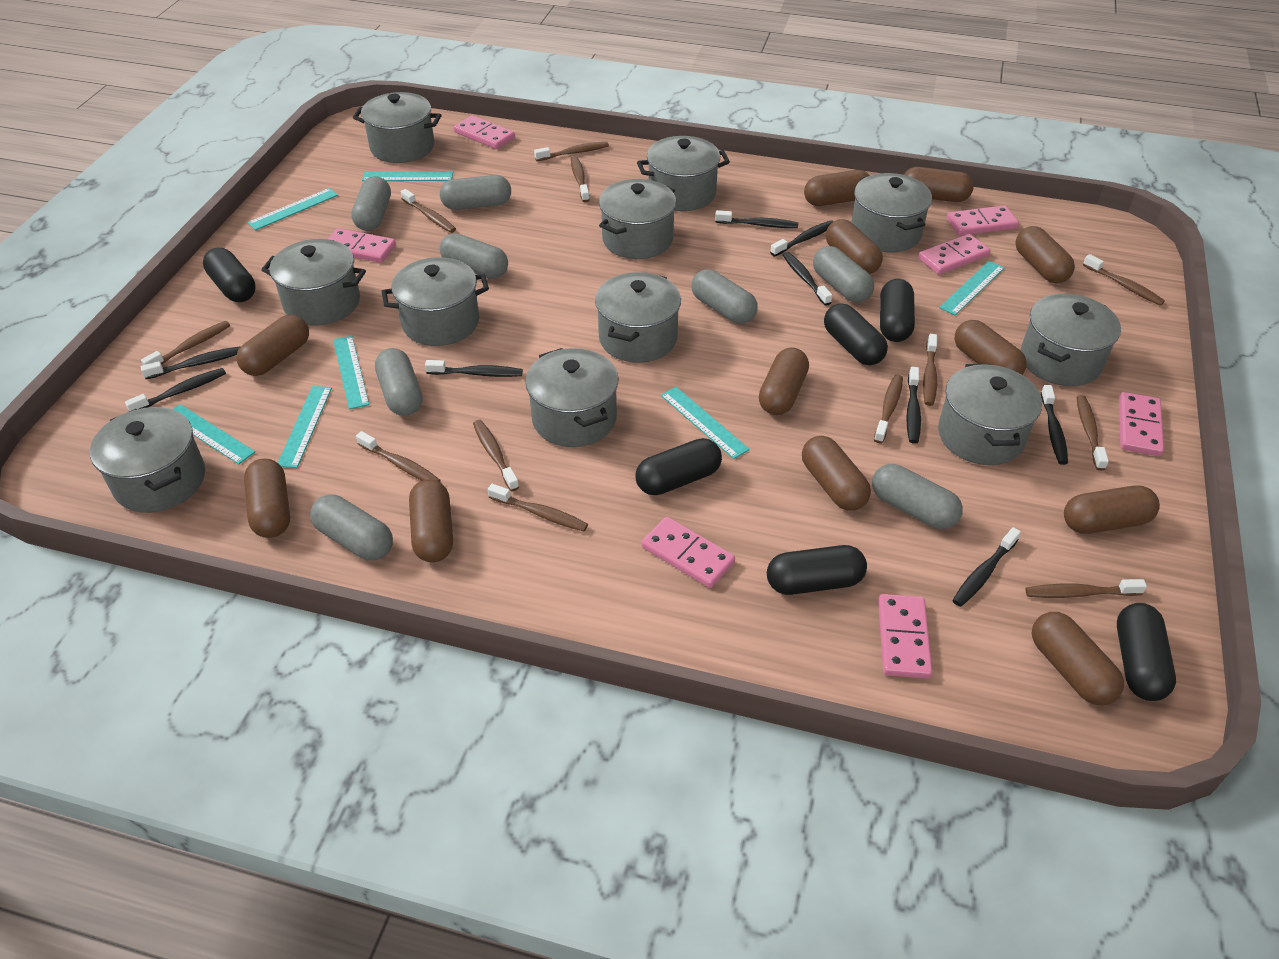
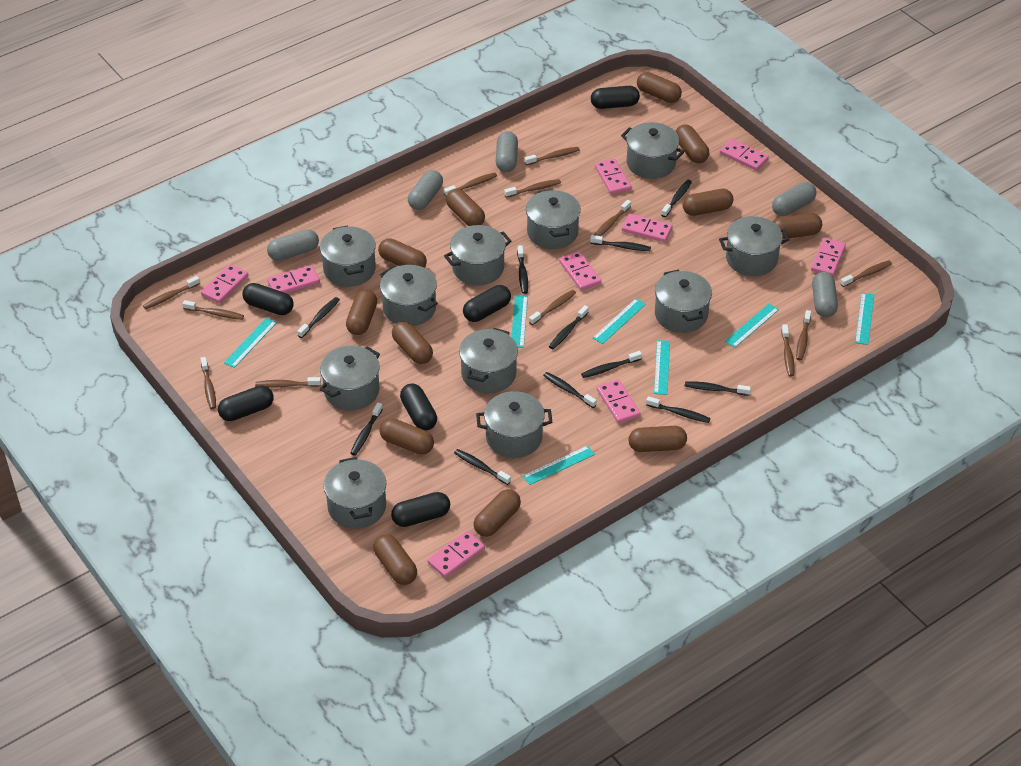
black toothbrush: [125,368,226,411] [141,346,241,379] [425,360,523,377] [715,210,798,228] [770,221,834,256] [783,252,832,306] [906,367,921,444] [952,527,1021,607] [1041,385,1068,465] = 9 -> [297,297,340,338] [350,402,383,455] [454,449,511,485] [517,245,528,294] [543,372,597,408] [549,305,589,349] [581,351,642,378] [590,235,651,251] [646,396,710,423] [661,180,692,217] [685,381,751,396] = 11
grey capsule: [310,495,393,561] [351,176,391,231] [375,348,422,416] [440,175,511,210] [440,233,508,279] [691,269,758,324] [813,246,874,303] [872,464,963,529] = 8 -> [267,229,319,261] [408,170,443,210] [496,131,518,172] [772,182,816,216] [812,272,838,317] = 5
pink domino: [328,228,396,263] [454,115,515,149] [642,517,735,588] [878,594,932,679] [918,234,990,275] [947,205,1019,236] [1119,392,1164,456] = 7 -> [201,264,248,304] [267,265,320,293] [428,531,485,578] [559,251,601,291] [595,159,631,195] [597,379,641,423] [622,214,673,242] [720,139,769,171] [811,238,846,276] = 9

